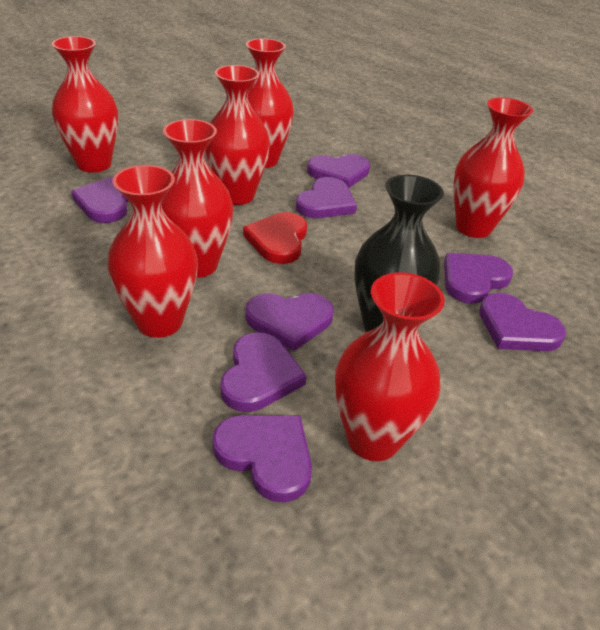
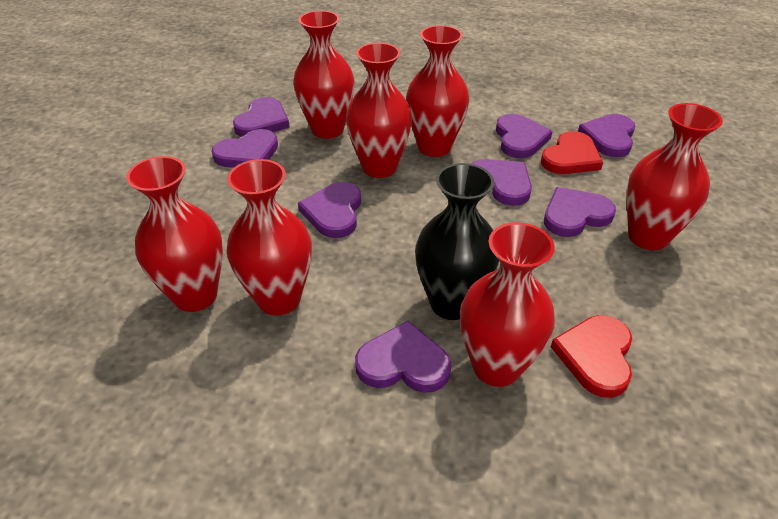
red heart: [243,212,307,264] = 1 -> [541,131,603,174] [551,315,632,398] = 2

